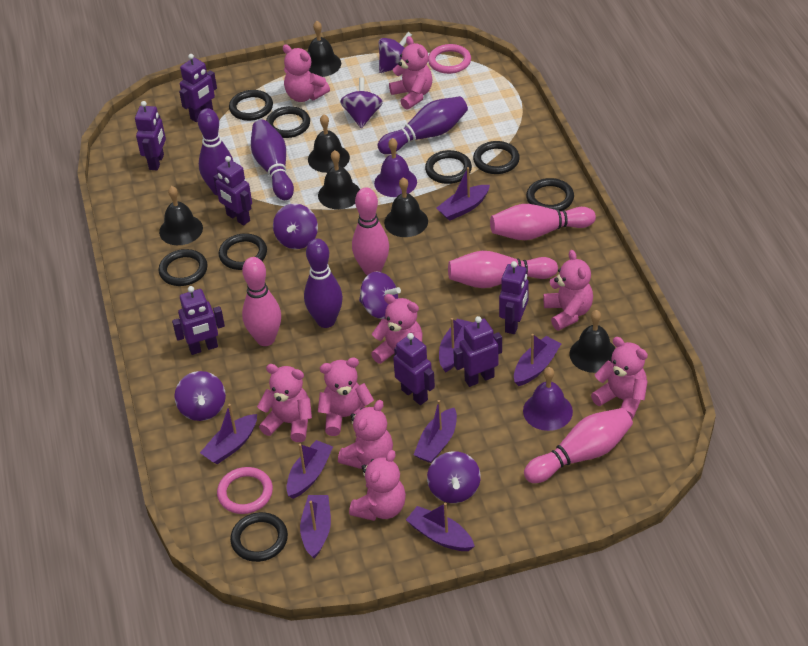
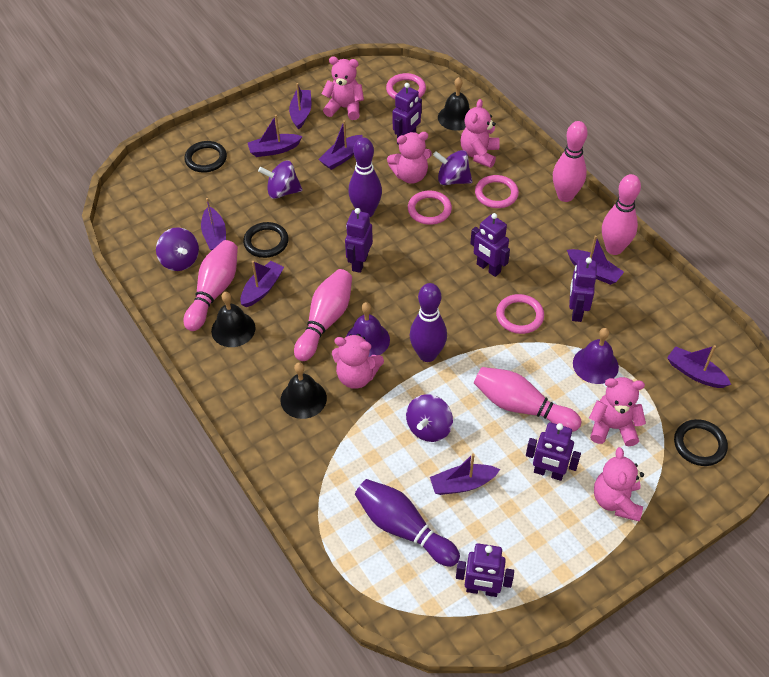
black bell: [159,186,203,245] [308,21,341,77] [308,114,350,173] [318,150,360,209] [384,177,428,237] [569,310,615,373] = 6 -> [211,292,256,347] [281,362,327,419] [438,77,470,131] = 3
black ring: [159,249,208,286] [219,233,267,270] [229,90,273,121] [230,512,288,562] [266,106,310,138] [425,150,472,184] [473,141,520,174] [526,178,574,211] = 8 -> [184,141,227,173] [243,222,289,258] [674,419,728,466] = 3
pink ring: [217,467,273,514] [428,44,471,74] = 2 -> [386,73,426,99] [408,191,452,225] [475,175,519,208] [496,294,544,334] = 4
pink teddy bear: [257,364,312,442] [283,45,330,102] [318,357,374,436] [338,400,393,469] [349,450,406,521] [371,294,422,364] [389,36,433,110] [543,250,593,331] [591,337,648,419] = 9 -> [321,56,364,120] [332,334,384,389] [387,132,432,184] [460,99,500,168] [589,377,646,446] [594,447,644,521] = 6
purple bowling pin: [198,108,233,196] [251,120,294,200] [304,239,343,328] [377,96,468,154] = 4 -> [348,138,382,217] [355,479,460,567] [410,283,447,362] = 3
purple robot: [135,101,166,170] [172,286,225,355] [179,54,217,122] [213,156,252,226] [393,333,435,405] [453,316,502,387] [499,261,529,334] = 7 -> [345,208,373,273] [393,83,422,145] [456,543,514,597] [470,213,510,277] [526,422,581,481] [569,257,597,322] = 6
purple spinning top: [174,371,226,421] [273,204,318,249] [340,77,383,128] [359,272,401,319] [379,32,412,73] [427,451,481,503] = 6 -> [156,227,199,271] [258,161,303,199] [406,394,453,442] [433,150,472,185] = 4

